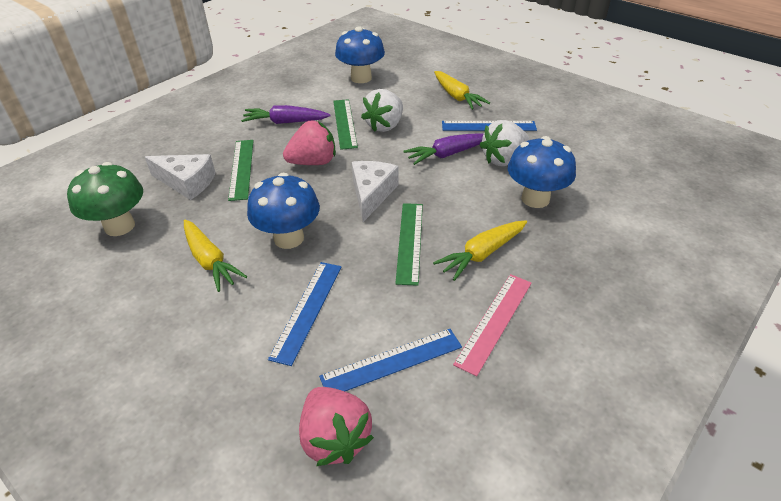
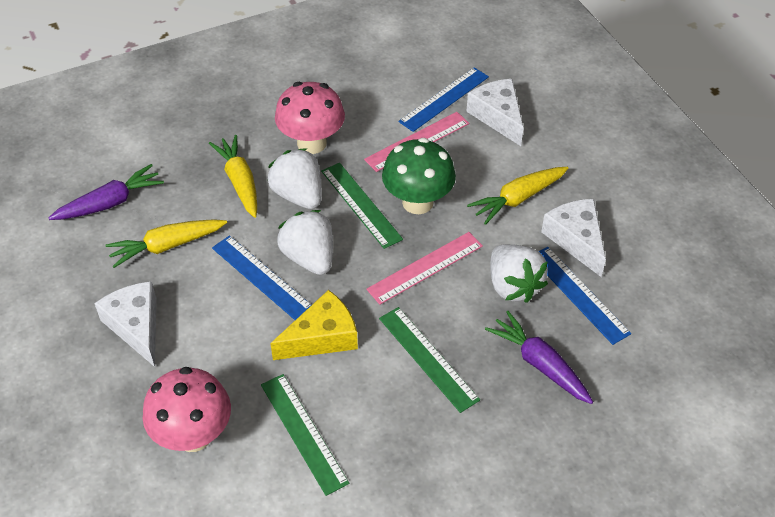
blue mushroom: [247,173,320,249] [335,26,385,83] [508,136,576,208] = 3 -> none = 0
pink mushroom: none = 0 -> [143,367,231,452] [275,82,345,154] = 2
pink ruler: [453,274,532,376] = 1 -> [364,112,469,172] [366,232,483,305] = 2
pink strawberry: [283,121,336,165] [299,387,374,466] = 2 -> none = 0
white cheese: [145,154,216,200] [352,161,399,222] = 2 -> [94,281,157,367] [466,79,523,146] [541,199,606,277] = 3
white strawberry: [361,89,403,132] [479,120,530,166] = 2 -> [267,148,321,209] [277,210,333,275] [490,244,548,303] = 3
yellow cheese: none = 0 -> [270,290,358,360] = 1

